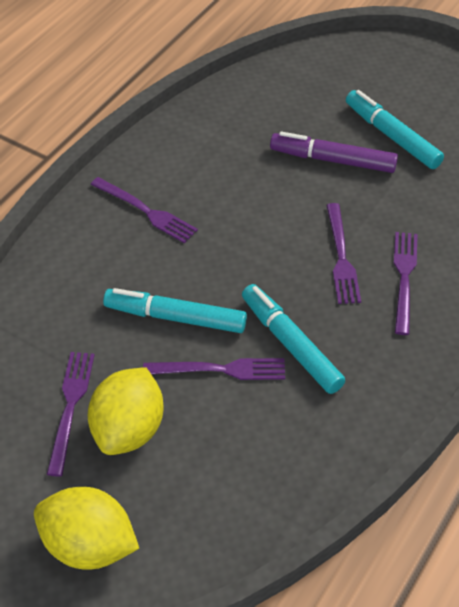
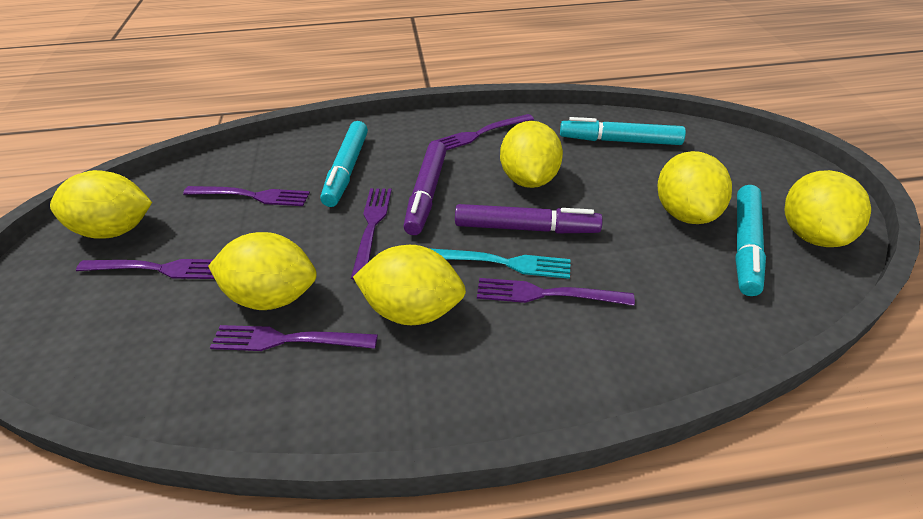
purple fork: [47,352,95,477] [90,177,198,243] [143,358,285,380] [326,203,361,304] [394,232,418,335] = 5 -> [76,259,215,279] [183,186,310,206] [210,325,378,351] [351,188,392,280] [431,114,534,150] [477,278,635,305] = 6
purple marker: [270,132,398,173] = 1 -> [404,141,446,235] [455,204,603,233] = 2
turquoise fork: none = 0 -> [429,248,571,279] = 1
yellow lemon: [34,487,139,570] [88,367,163,455] = 2 -> [50,170,152,239] [208,232,317,310] [353,245,466,325] [500,121,563,188] [658,151,732,224] [785,170,871,247] = 6

